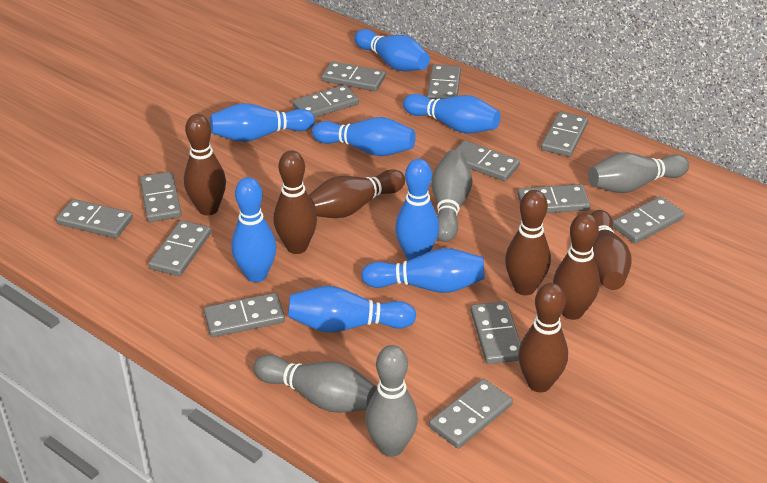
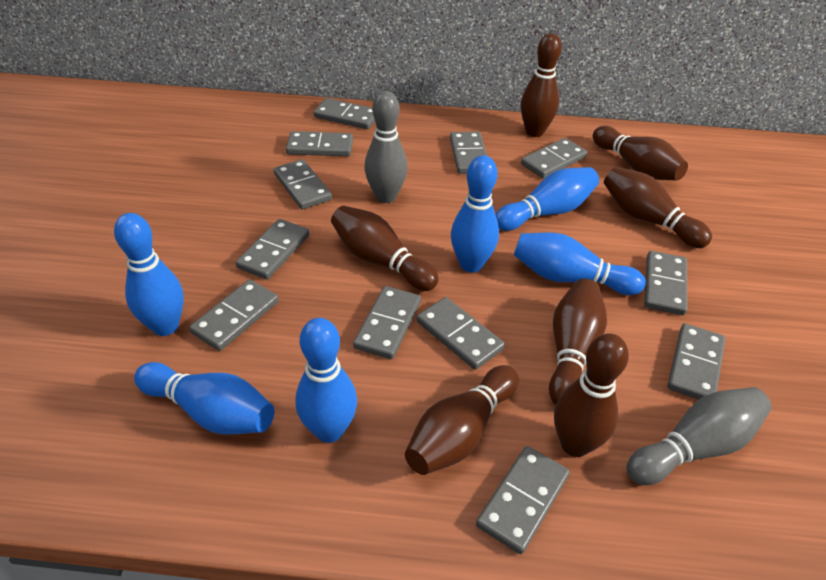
blue bowling pin: [210,103,315,142] [231,177,276,282] [288,286,416,332] [312,117,416,156] [354,29,430,71] [361,248,485,293] [395,159,439,260] [403,94,501,134] = 8 -> [114,213,184,336] [134,362,274,435] [295,318,357,443] [451,155,499,273] [496,167,599,231] [514,233,646,295] = 6
grey bowling pin: [253,354,377,413] [365,345,418,457] [431,150,472,242] [588,152,689,193] = 4 -> [364,91,408,203] [627,387,772,485] = 2
grey domino: [56,199,133,238] [140,172,182,222] [148,220,211,276] [204,293,285,337] [292,85,359,117] [321,61,386,91] [427,64,461,100] [429,379,513,449] [455,140,520,181] [471,301,521,364] [517,184,590,213] [541,112,588,157] [613,196,685,244] = 13 -> [189,279,279,351] [236,219,309,280] [274,159,332,209] [286,131,353,156] [314,98,375,129] [353,286,421,359] [417,297,505,370] [450,132,487,174] [476,446,570,554] [521,138,587,178] [644,251,687,315] [667,323,725,400] = 12

